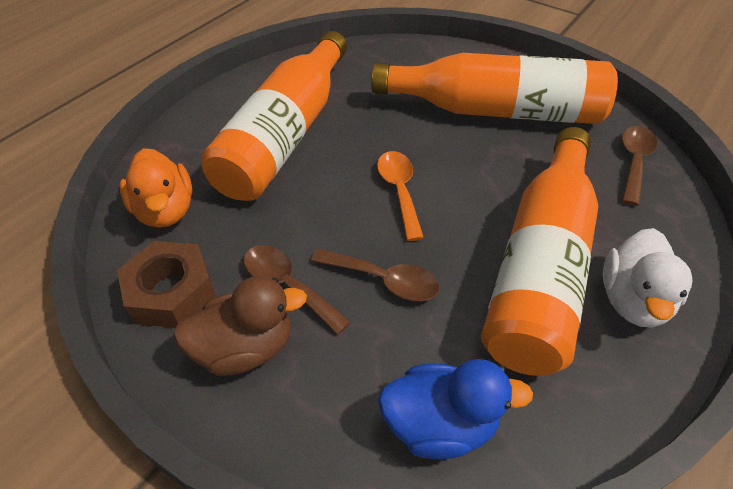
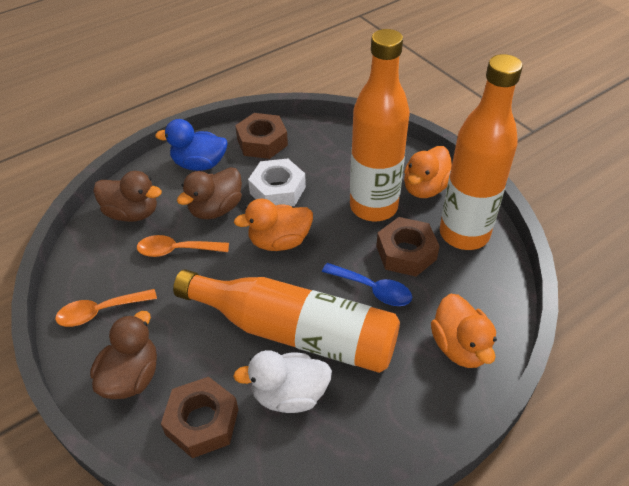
blue spoon: none = 0 -> [322,263,412,306] = 1
brown duck: [173,276,307,376] = 1 -> [90,311,157,399] [93,171,162,222] [177,167,242,219] = 3
brown nut: [117,241,216,328] = 1 -> [161,377,238,458] [235,113,288,159] [376,217,440,277] = 3
brown spoon: [244,245,351,335] [311,248,440,301] [622,126,657,206] = 3 -> none = 0
orange duck: [119,148,193,227] = 1 -> [234,199,313,251] [404,146,452,198] [431,294,497,368] = 3
orange spoon: [377,151,424,241] = 1 -> [55,289,157,327] [137,235,229,257] = 2
white nut: none = 0 -> [248,159,306,206] = 1

